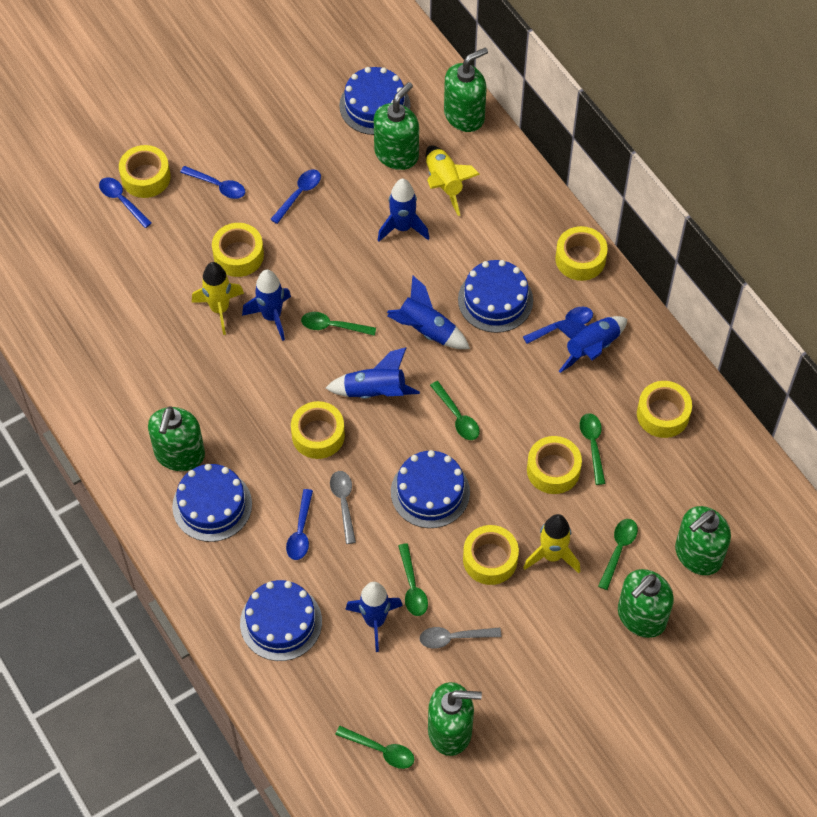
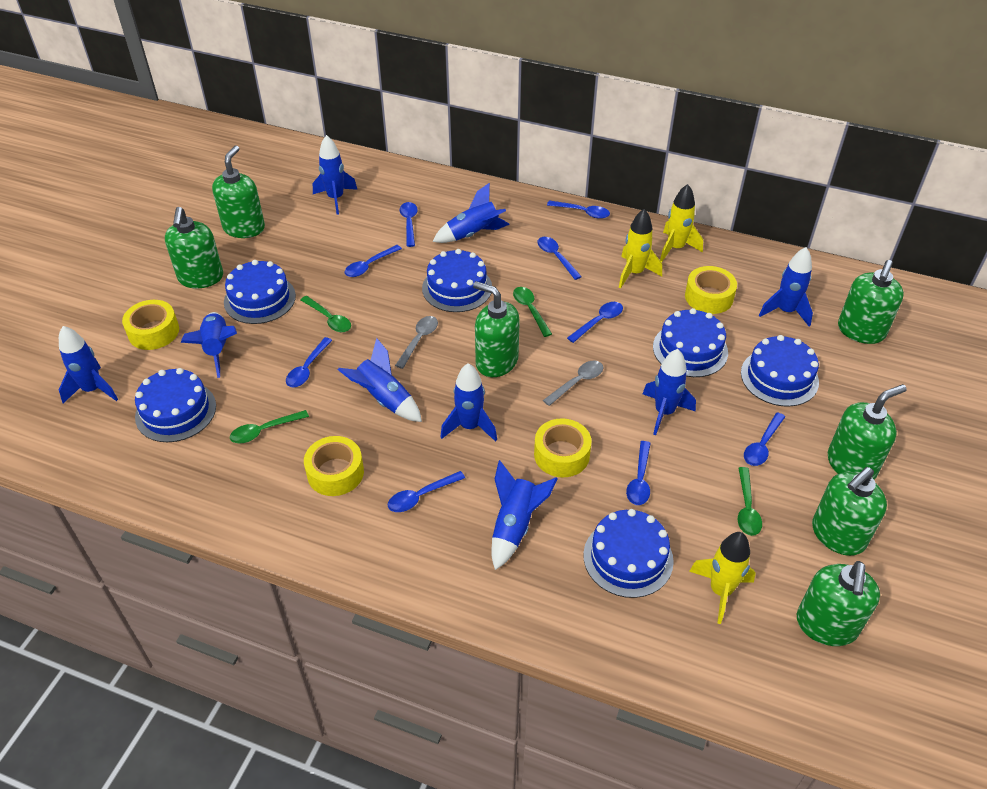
blue cake: [172,464,252,542] [240,580,322,661] [339,67,410,135] [391,450,470,528] [458,260,533,333] = 5 -> [135,368,216,442] [224,260,296,324] [422,249,492,312] [583,509,674,598] [653,308,728,377] [741,335,819,407] = 6
blue rocket: [242,270,291,341] [326,347,420,399] [345,582,403,652] [378,179,429,242] [387,275,470,349] [555,316,627,373] = 6 -> [59,326,118,403] [181,312,237,378] [313,135,358,215] [338,338,422,422] [432,183,510,243] [440,363,497,442] [491,460,558,570] [643,349,696,435] [759,247,813,327] = 9
blue spoon: [99,177,152,228] [180,166,245,199] [270,169,321,224] [286,489,313,560] [523,307,593,344] = 5 -> [286,337,332,387] [344,245,402,277] [388,471,465,512] [399,202,418,247] [537,237,582,280] [547,201,610,219] [567,302,623,343] [626,441,651,505] [744,412,785,466] = 9
green soap dispenser: [148,406,205,471] [374,82,419,170] [428,682,482,756] [444,47,488,132] [618,569,674,638] [675,506,731,575] = 6 -> [165,207,223,288] [212,145,265,238] [473,281,520,377] [797,561,880,646] [812,467,887,556] [828,384,907,480] [838,260,904,344] = 7
green spoon: [301,312,376,336] [335,726,414,769] [398,543,428,616] [430,381,480,440] [580,413,606,485] [598,519,638,590] = 6 -> [230,410,309,443] [301,296,351,332] [513,287,552,337] [738,467,762,536] = 4
yellow tape: [119,145,170,198] [212,223,264,277] [291,401,345,459] [463,525,519,585] [527,436,582,494] [555,226,608,281] [637,381,692,438] = 7 -> [122,300,179,350] [304,436,364,496] [534,418,592,477] [685,266,737,314] = 4

